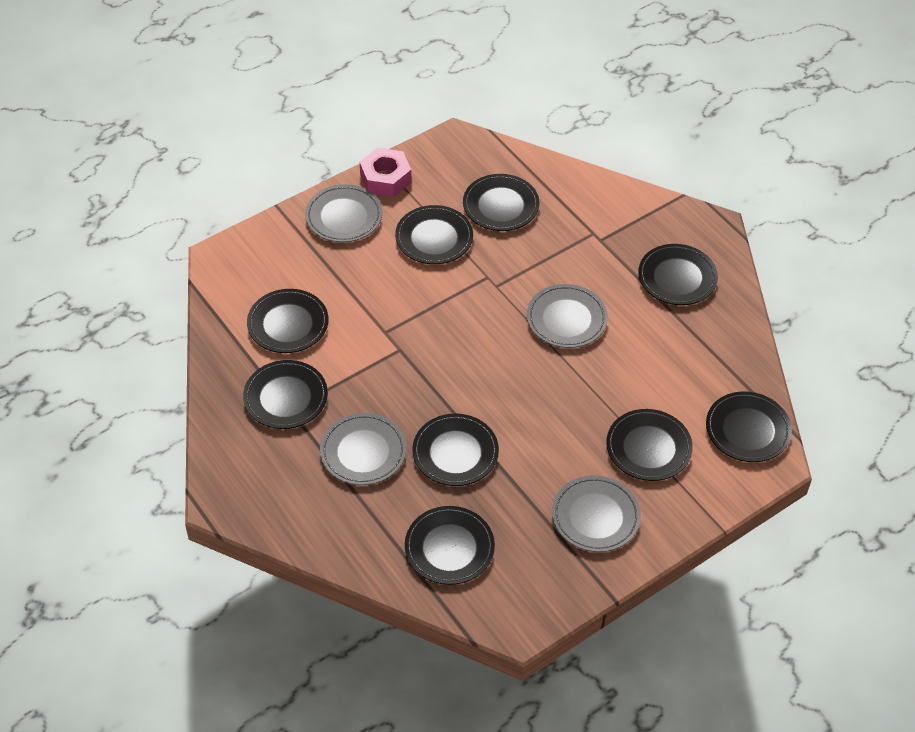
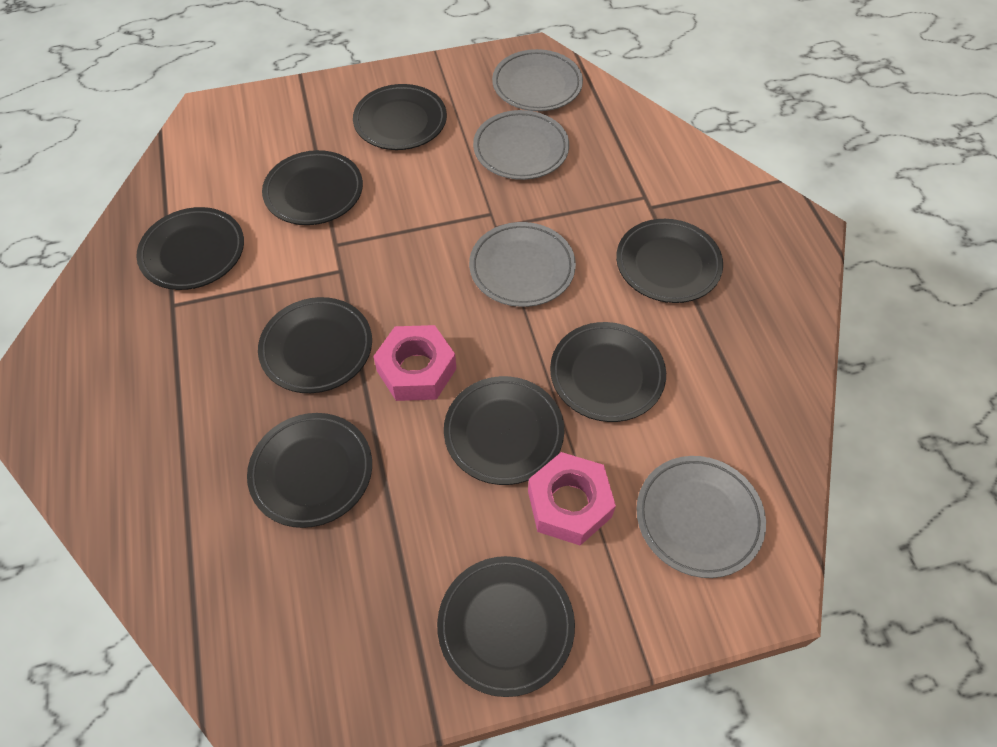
pink nut: [360,148,411,197] = 1 -> [373,325,456,401] [528,452,616,546] = 2

